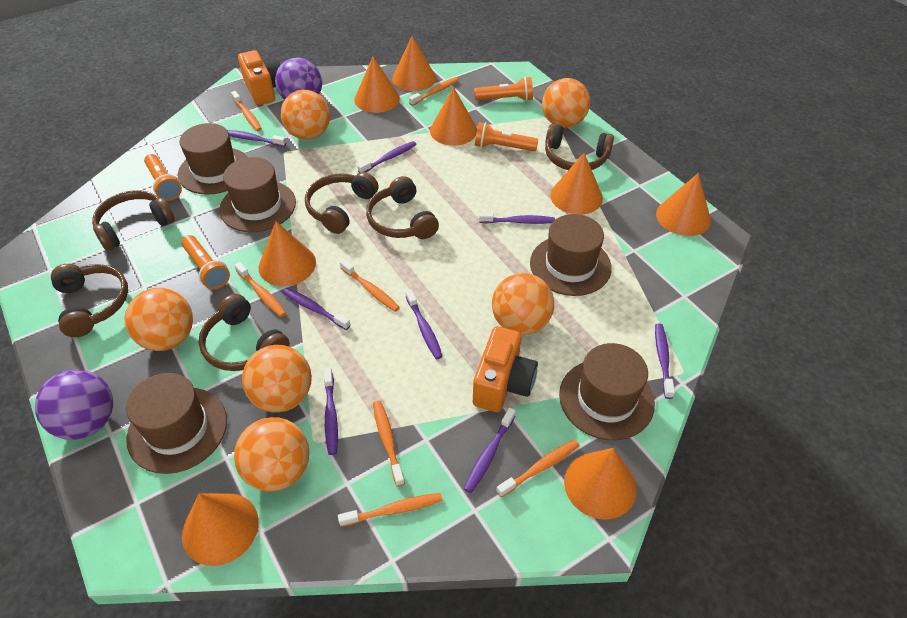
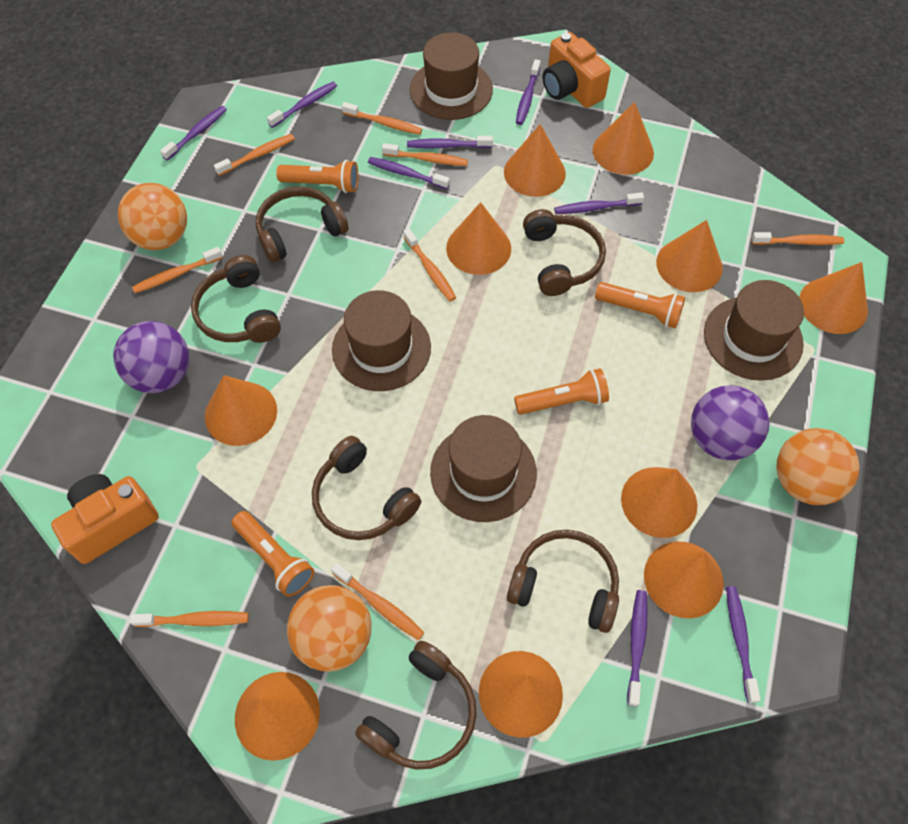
brown hat: [126,373,227,474] [178,123,249,195] [219,157,296,232] [530,214,612,296] [559,343,655,440] = 5 -> [332,290,431,391] [410,32,493,120] [430,415,537,522] [704,280,804,381] = 4
orange ball: [124,288,193,351] [234,417,309,492] [242,345,312,413] [281,90,330,140] [492,273,554,335] [542,78,590,128] = 6 -> [118,183,187,250] [287,585,371,672] [776,428,859,505] = 3
orange cone: [182,493,259,566] [258,221,316,286] [354,56,400,113] [392,36,436,91] [430,87,477,146] [550,153,603,215] [564,448,637,520] [656,173,711,236] = 8 -> [205,375,277,446] [235,672,320,761] [446,202,511,275] [479,651,563,738] [504,124,566,197] [593,102,654,175] [621,467,697,538] [644,541,724,618] [656,220,723,292] [799,262,868,334] = 10
orange toothbrush: [231,91,262,131] [234,262,286,317] [338,493,442,527] [340,259,400,312] [373,401,405,487] [409,77,459,106] [496,440,580,498] = 7 -> [130,611,248,627] [132,247,223,293] [214,134,295,176] [331,563,425,640] [342,102,422,135] [382,143,468,166] [403,228,456,301] [751,232,844,245] = 8

